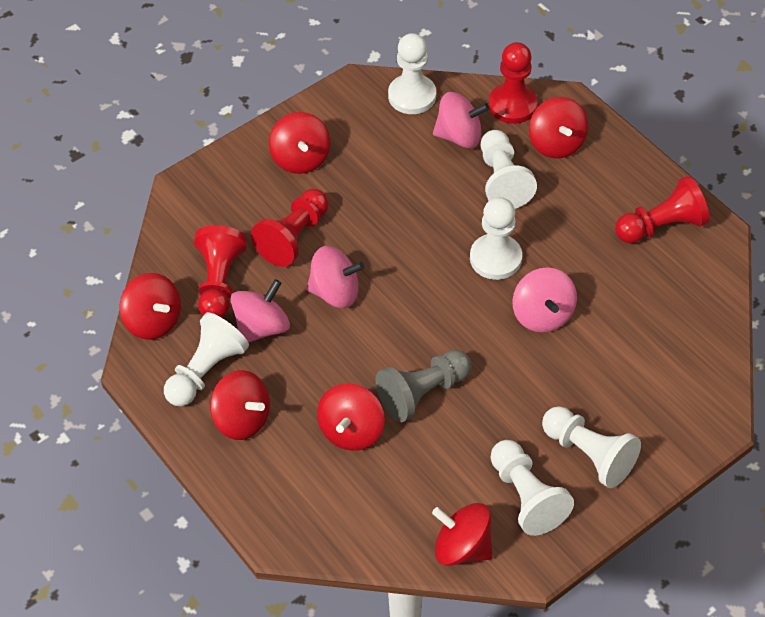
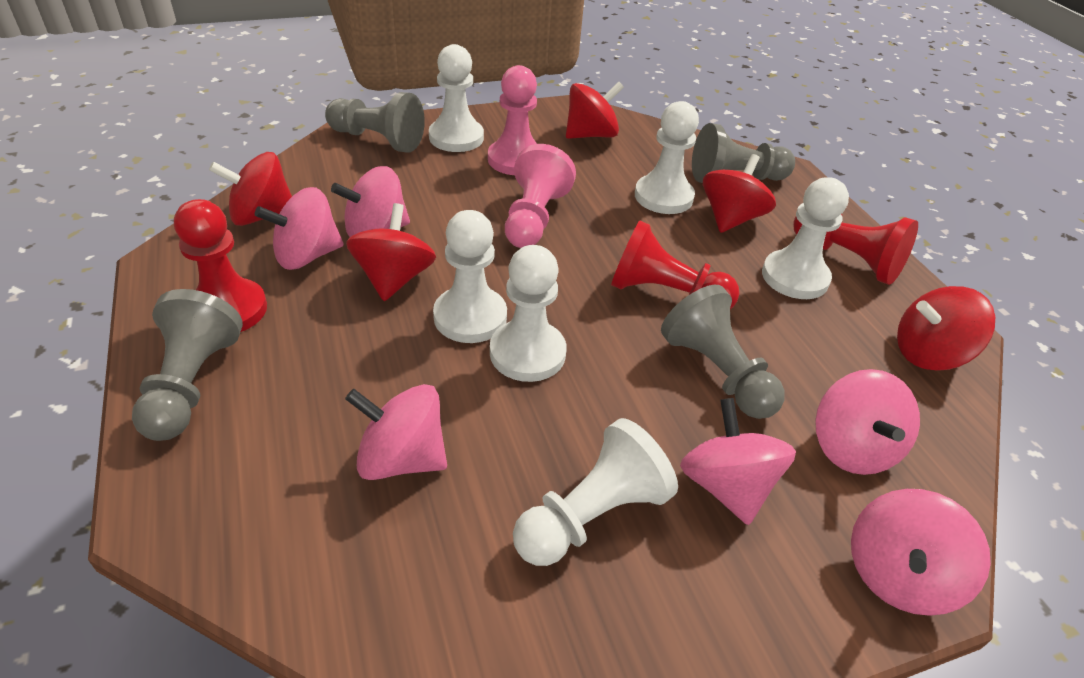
grey pawn: [376,350,472,422] = 1 -> [132,289,243,441] [325,92,425,152] [661,285,785,419] [692,123,795,183] = 4
pink pawn: none = 0 -> [488,65,537,175] [505,144,576,248] = 2
pink spinning top: [230,279,290,343] [307,246,364,308] [433,92,489,148] [512,267,577,333] = 4 -> [255,187,343,270] [331,166,410,237] [345,384,447,480] [680,398,796,525] [815,369,920,475] [851,489,991,616] = 6
red pawn: [194,225,247,318] [251,189,329,267] [489,42,537,124] [615,176,709,244] = 4 -> [174,199,267,332] [611,220,740,309] [793,214,918,285] = 3
red spinning top: [120,273,181,340] [210,370,270,440] [269,112,330,174] [317,383,385,451] [432,503,493,566] [529,97,588,159] = 6 -> [209,152,292,226] [346,203,436,301] [566,82,624,139] [703,154,776,233] [897,286,995,371] = 5

